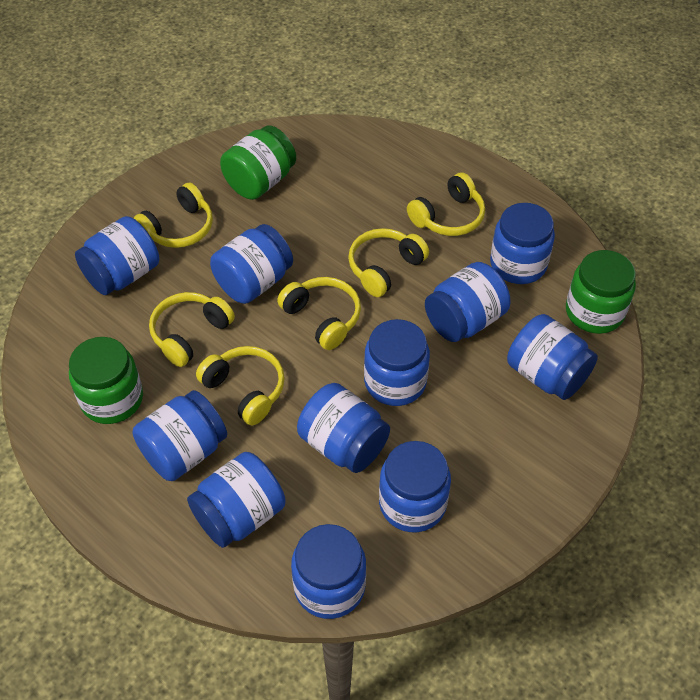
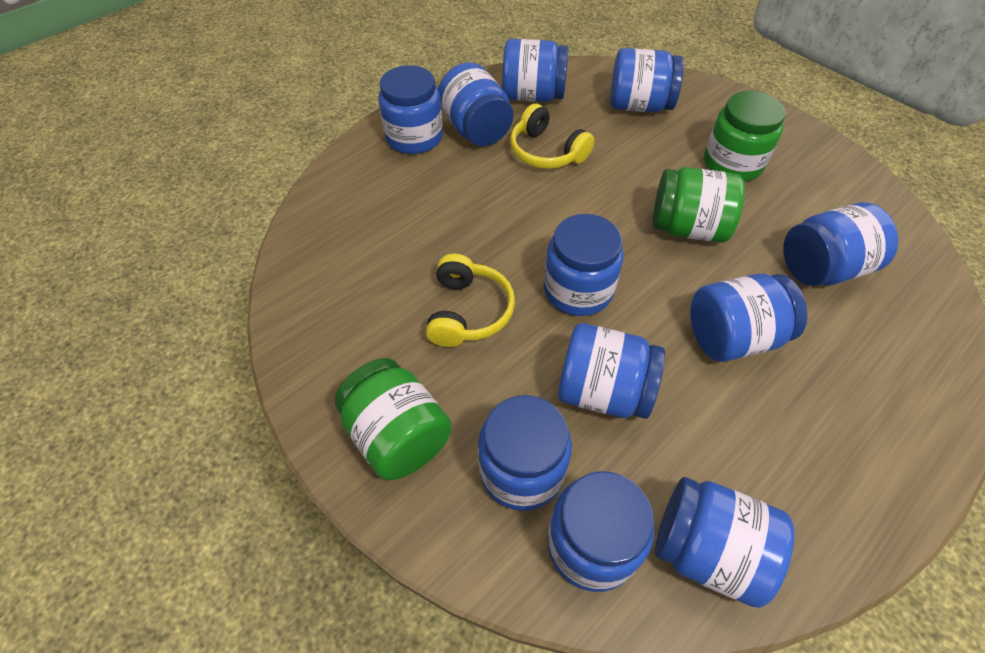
yellow headphones: [134,183,213,248] [149,292,235,367] [196,346,285,425] [277,277,361,350] [348,228,429,297] [407,173,485,236] = 6 -> [426,254,515,347] [510,104,595,169] = 2

